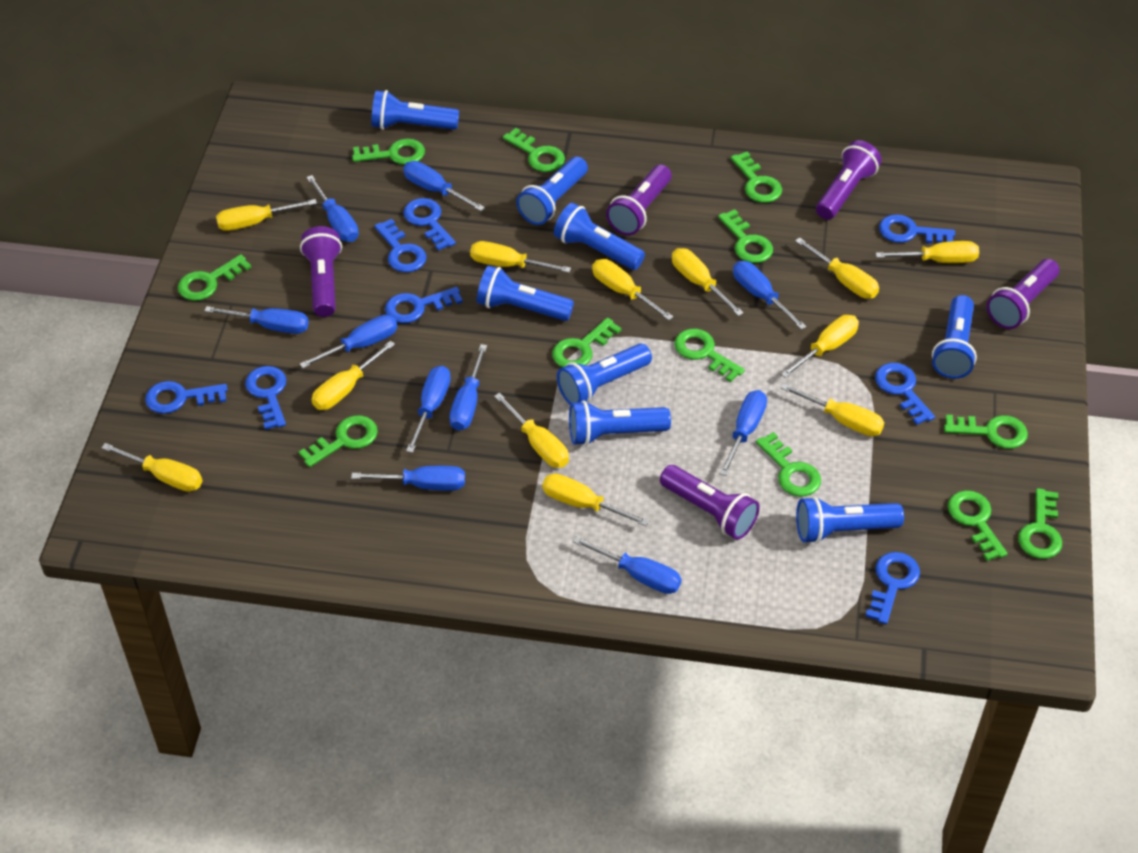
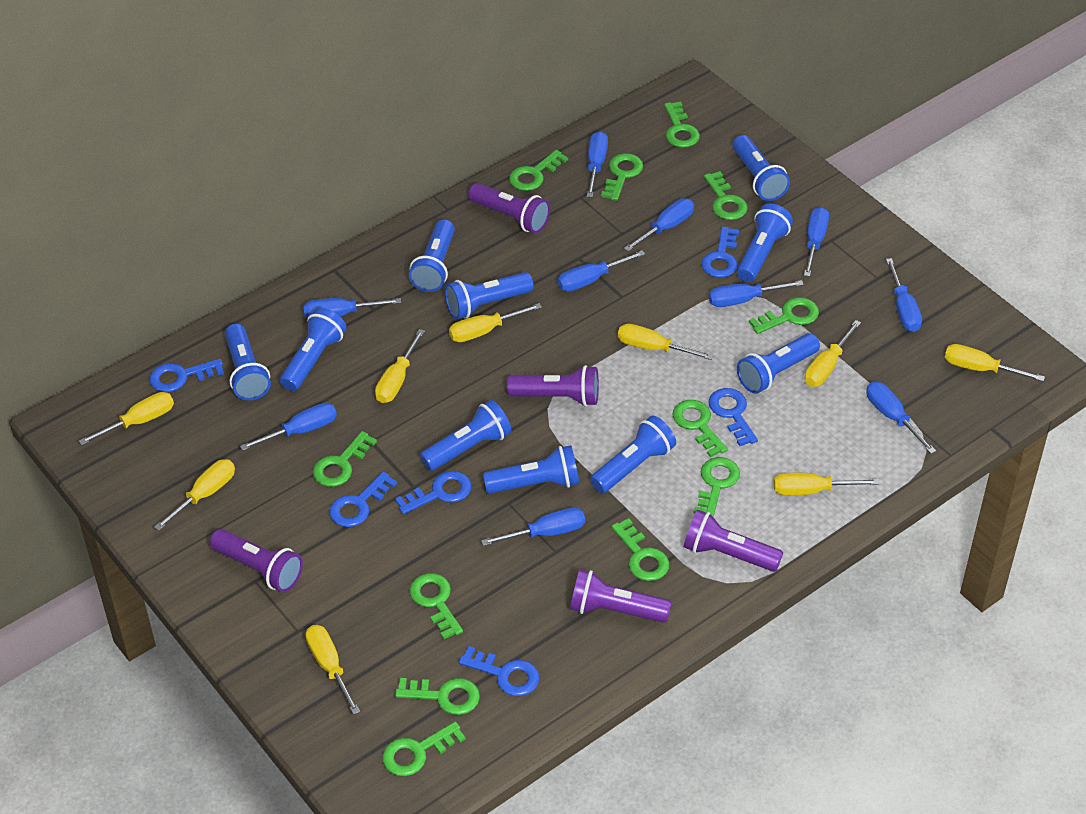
blue flashlight: [371,90,459,130] [477,265,574,321] [516,157,588,225] [554,203,645,270] [557,343,652,404] [569,400,671,446] [796,496,904,544] [932,295,977,379] = 8 -> [225,324,271,400] [280,308,347,391] [409,219,455,292] [420,400,511,471] [445,272,533,319] [483,445,579,494] [590,415,676,493] [733,135,790,201] [737,203,793,282] [737,333,820,394] = 10
blue key: [145,381,228,414] [245,366,286,430] [374,219,427,272] [385,287,463,323] [403,198,456,251] [865,552,920,624] [875,363,935,425] [879,214,955,243] = 8 -> [149,359,224,392] [329,472,397,527] [395,471,471,514] [459,646,540,696] [701,227,739,278] [708,388,758,446] = 6
yellow screwdriver: [101,443,202,492] [216,199,317,231] [312,341,395,410] [470,241,571,273] [494,393,569,468] [542,474,649,526] [592,259,674,320] [672,248,744,316] [781,315,859,378] [781,383,884,436] [795,237,879,299] [876,241,979,263] = 12 -> [79,392,174,445] [154,459,235,531] [306,625,360,715] [375,329,425,403] [449,303,542,342] [618,324,714,360] [774,473,879,496] [805,320,861,387] [945,344,1045,382] = 9

